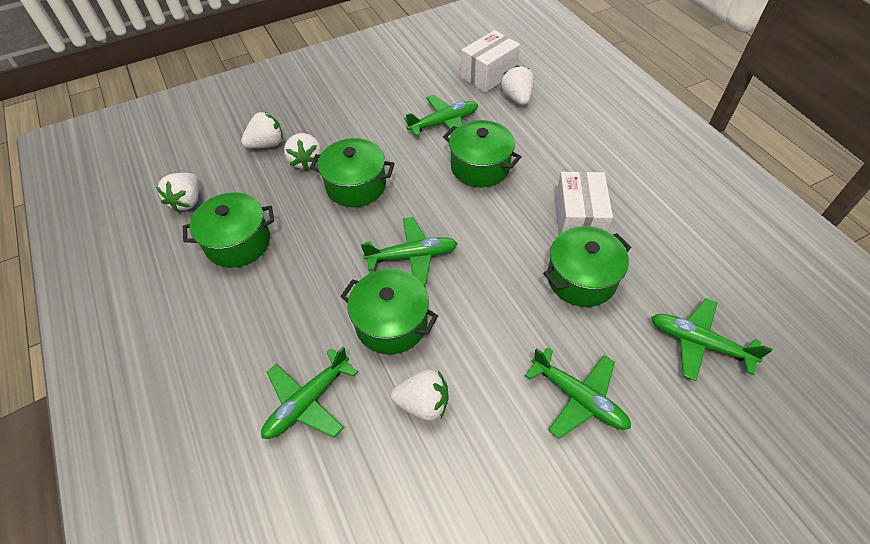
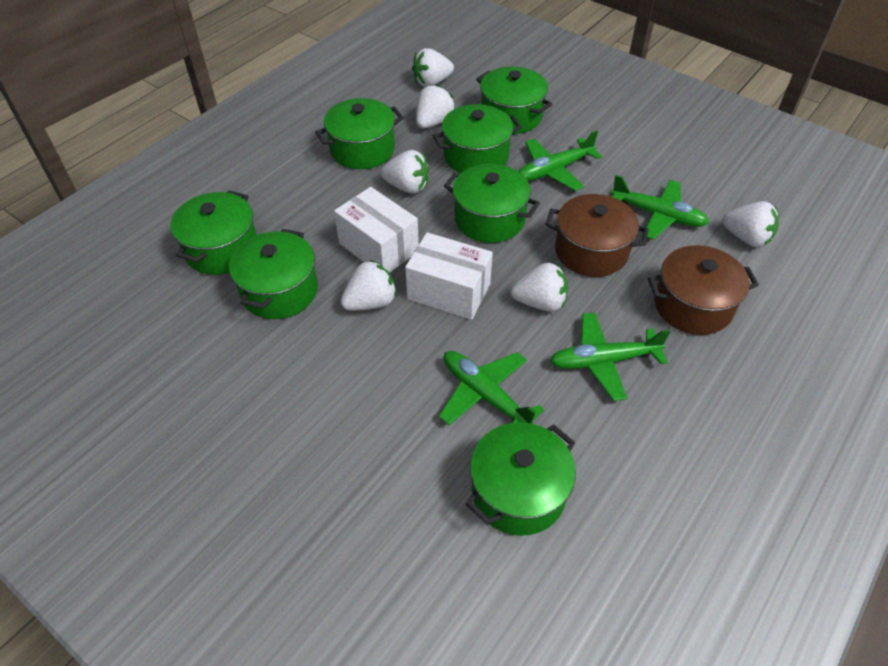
brown pot: none = 0 -> [546,194,649,277] [648,245,759,335] = 2
green plane: [261,347,358,439] [361,217,458,286] [404,95,478,136] [525,347,631,439] [651,298,772,381] = 5 -> [439,351,545,425] [518,131,602,191] [550,312,670,401] [611,175,709,240] = 4
green pot: [183,193,274,268] [310,138,395,207] [340,269,438,354] [443,120,521,187] [543,226,632,307] = 5 -> [170,190,257,275] [229,229,318,319] [315,98,404,169] [433,104,521,173] [444,164,540,243] [466,422,576,536] [476,67,553,134] = 7
white strawberry: [156,173,199,212] [241,111,283,148] [284,133,322,170] [391,369,448,421] [501,65,534,105] = 5 -> [340,260,397,311] [380,150,429,194] [412,48,454,87] [416,85,455,129] [510,263,568,312] [722,201,779,247] = 6

